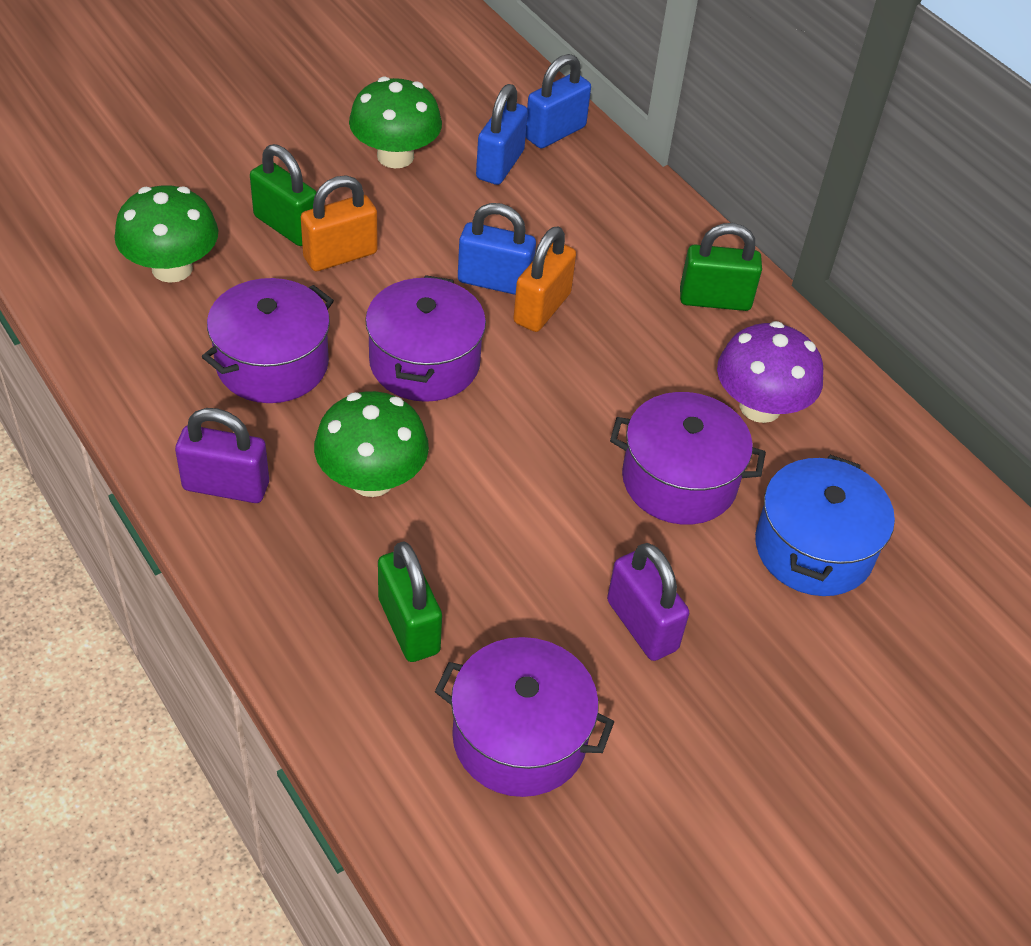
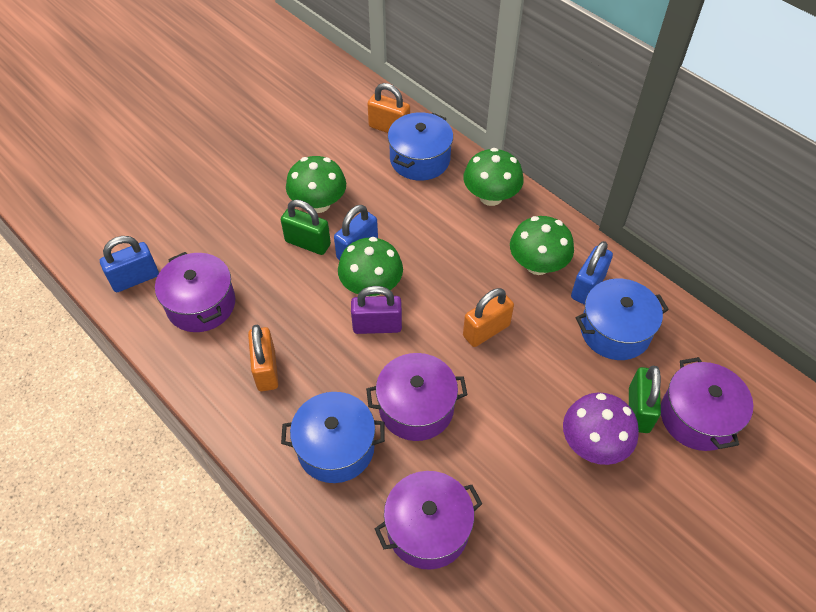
blue pot: [755,455,895,596] = 1 -> [281,392,385,483] [388,112,453,181] [576,279,669,360] = 3
green mushroom: [114,185,218,283] [314,391,429,497] [349,76,442,168] = 3 -> [286,156,346,213] [338,237,403,297] [463,148,523,206] [510,216,574,275] = 4
green padlock: [250,144,316,246] [378,541,442,662] [680,223,762,311] = 3 -> [281,200,331,255] [629,365,661,433] = 2
orange padlock: [301,176,378,271] [513,227,576,332] = 2 -> [248,325,278,391] [368,83,410,133] [463,288,514,347] = 3
purple padlock: [175,408,269,503] [607,543,689,661] = 2 -> [351,286,402,334] = 1

